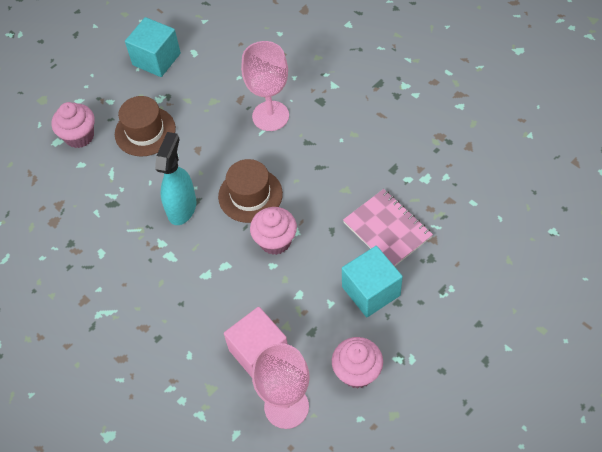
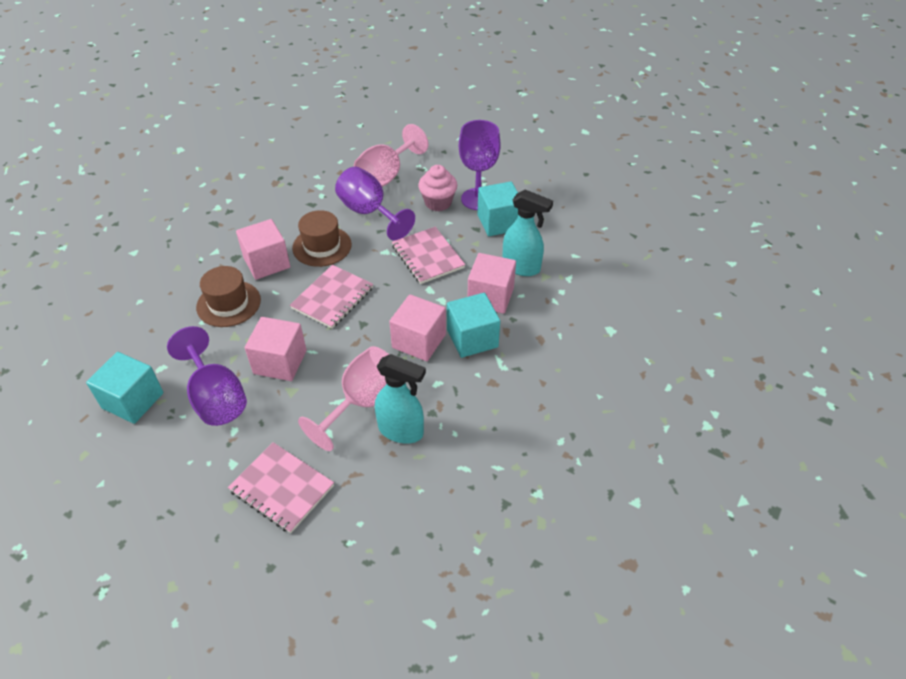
pink cube: [224,307,288,377] = 1 -> [236,219,290,280] [245,317,306,381] [389,294,446,361] [467,253,516,314] = 4
pink cupcake: [52,102,95,148] [250,207,297,255] [332,337,383,389] = 3 -> [418,165,457,211] = 1
pink notebook: [343,189,433,266] = 1 -> [228,442,334,533] [290,265,373,329] [392,227,465,284] = 3
purple goblet: none = 0 -> [167,326,247,426] [335,167,415,241] [459,120,501,210] = 3
turquoise cube: [125,17,181,77] [342,246,403,317] = 2 -> [86,352,164,424] [447,293,500,358] [477,181,518,236] = 3
turquoise spray bottle: [155,132,196,225] = 1 -> [375,354,426,443] [503,190,553,276] = 2

